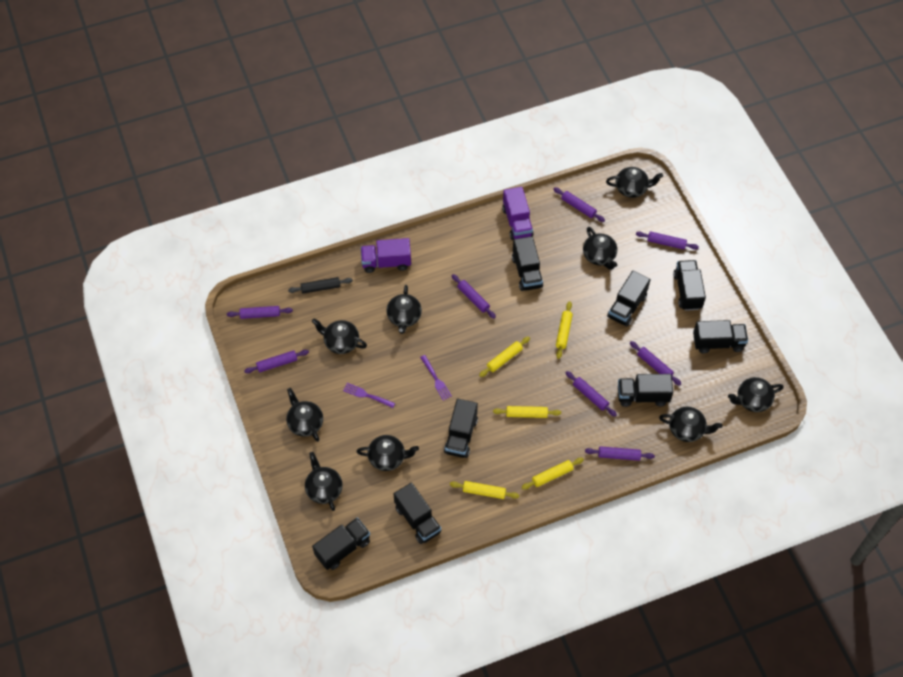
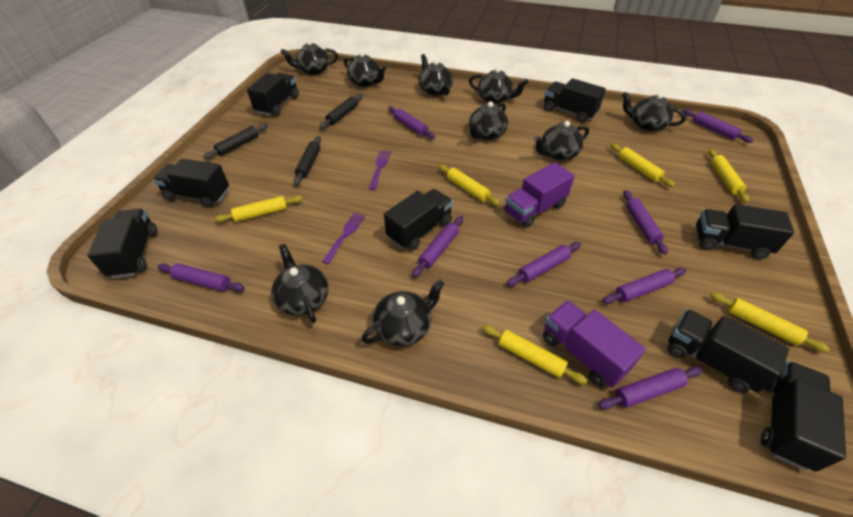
black rolling pin: [288,277,353,294] = 1 -> [203,123,268,159] [294,136,321,185] [320,94,363,129] = 3
yellow rolling pin: [450,481,519,499] [479,336,530,377] [493,406,561,418] [522,458,584,490] [556,301,573,359] = 5 -> [214,196,303,222] [439,164,501,206] [482,325,588,384] [610,143,675,187] [708,149,749,203] [710,292,830,352] = 6

